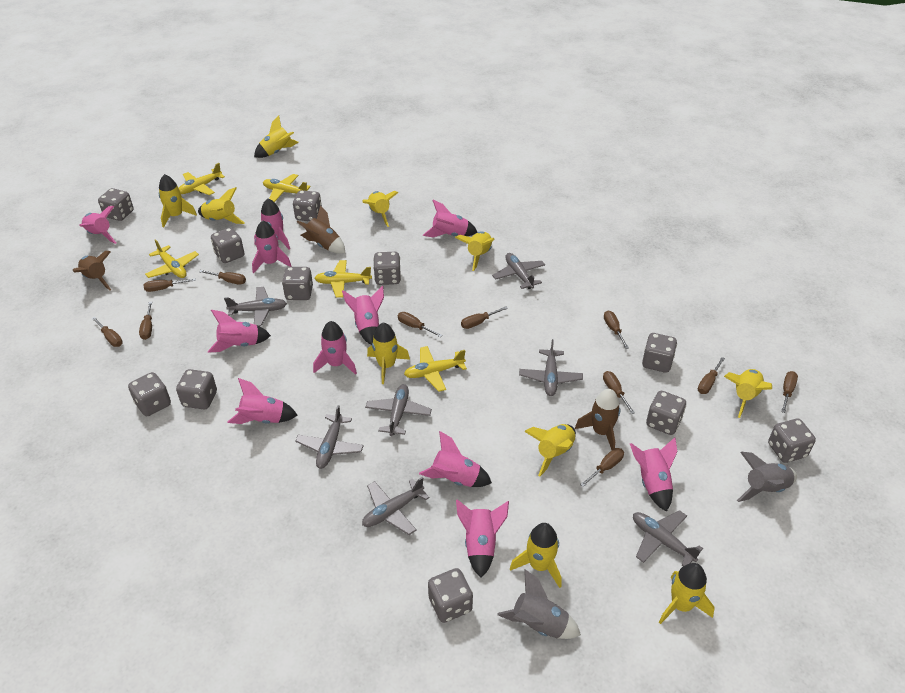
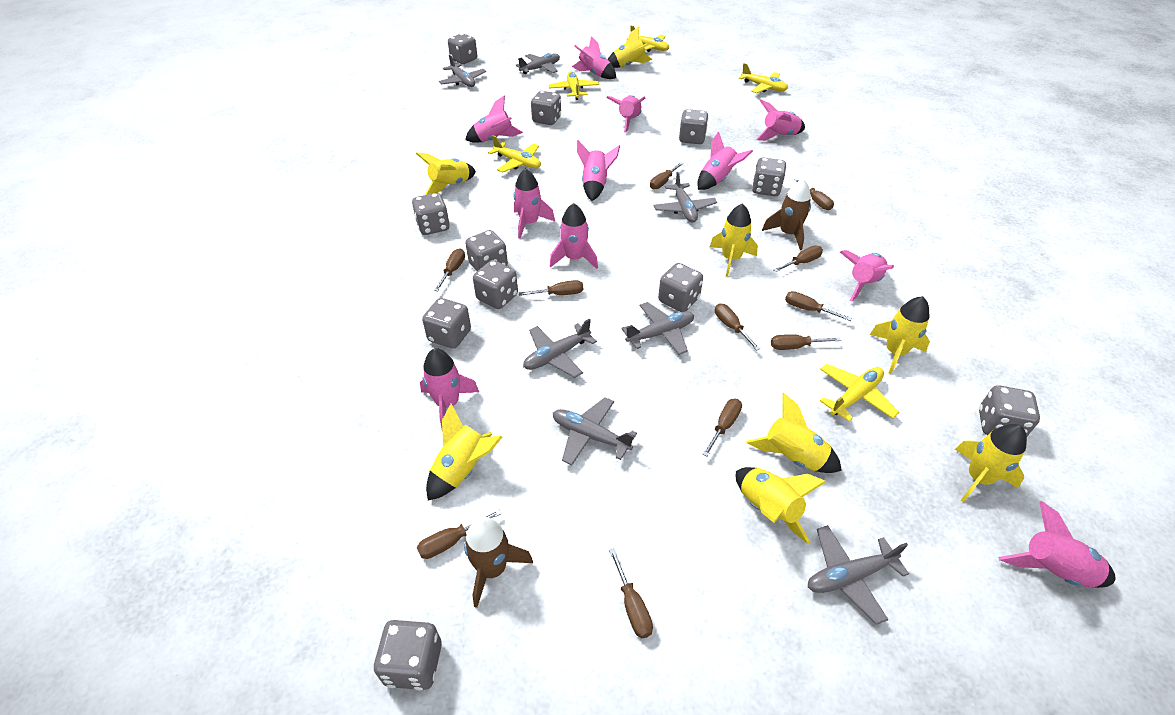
brown rocket: [73,251,111,291] [297,205,345,254] [575,389,621,450] = 3 -> [464,517,533,608] [762,179,811,250] = 2
grey rocket: [497,569,581,639] [737,452,797,502] = 2 -> none = 0
yellow rocket: [159,174,197,227] [198,187,244,224] [254,115,299,158] [363,191,398,227] [367,323,410,384] [455,231,494,271] [510,523,562,588] [524,424,576,476] [659,563,715,624] [724,369,772,418] = 10 -> [416,152,476,195] [426,404,502,501] [608,27,653,68] [710,203,758,277] [736,467,826,544] [746,393,842,473] [870,296,930,374] [955,424,1027,502] = 8

